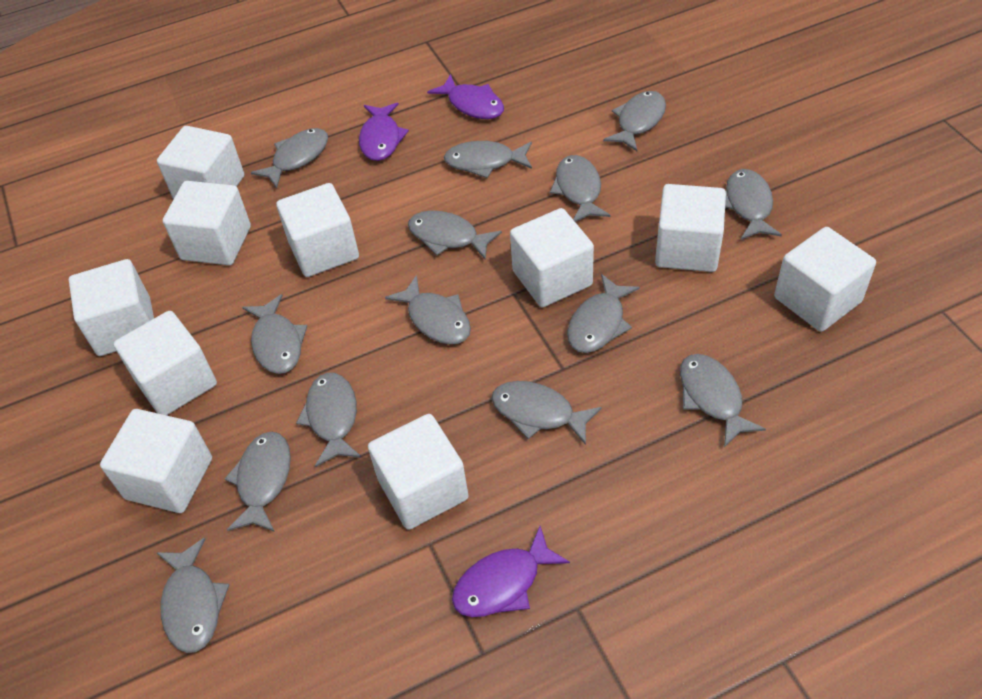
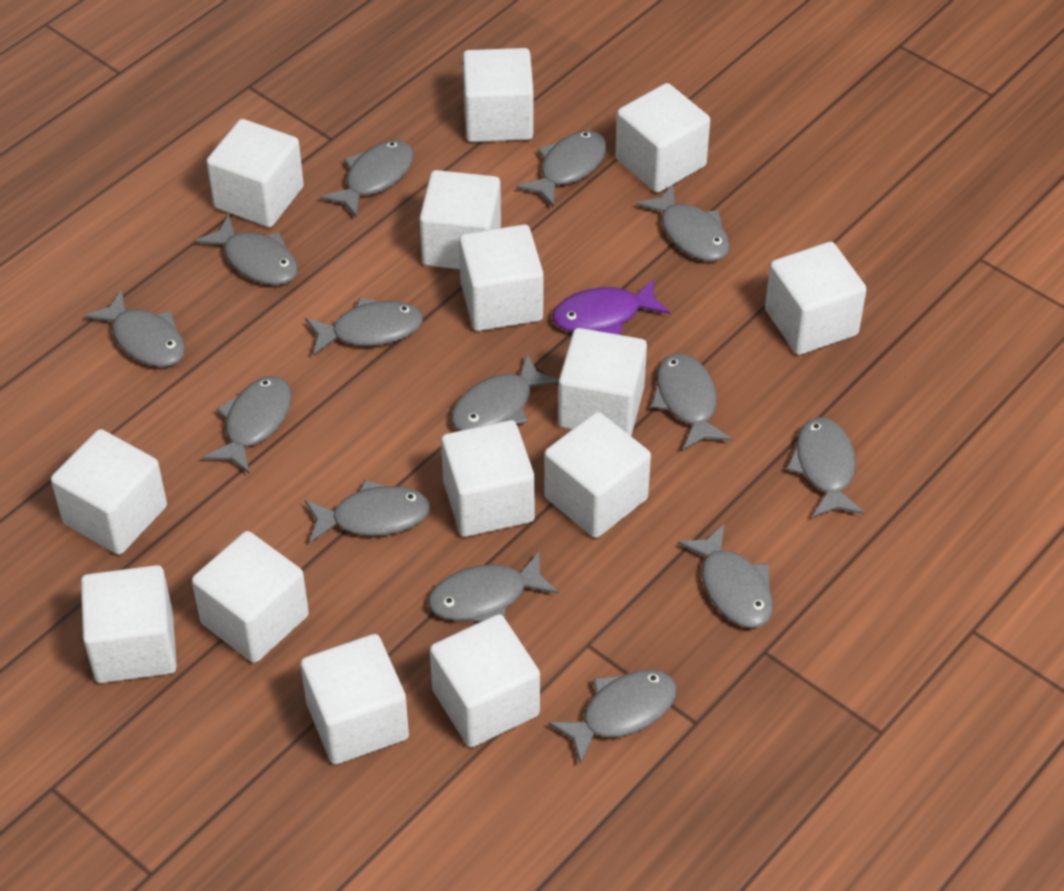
purple fish: [359,103,409,161] [427,74,504,119] [452,526,570,617] = 3 -> [552,278,670,335] = 1
white cube: [69,259,154,356] [100,409,212,513] [114,311,217,415] [157,126,244,199] [163,181,251,265] [276,183,359,277] [368,414,469,530] [510,208,594,307] [655,184,726,272] [774,227,876,332] = 10 -> [51,429,167,555] [81,565,177,683] [192,531,309,663] [206,119,304,227] [300,634,409,764] [419,170,501,269] [430,614,540,747] [441,420,535,537] [459,224,544,331] [463,48,534,142] [544,412,651,538] [558,328,647,436] [615,83,710,193] [765,242,867,355] = 14

